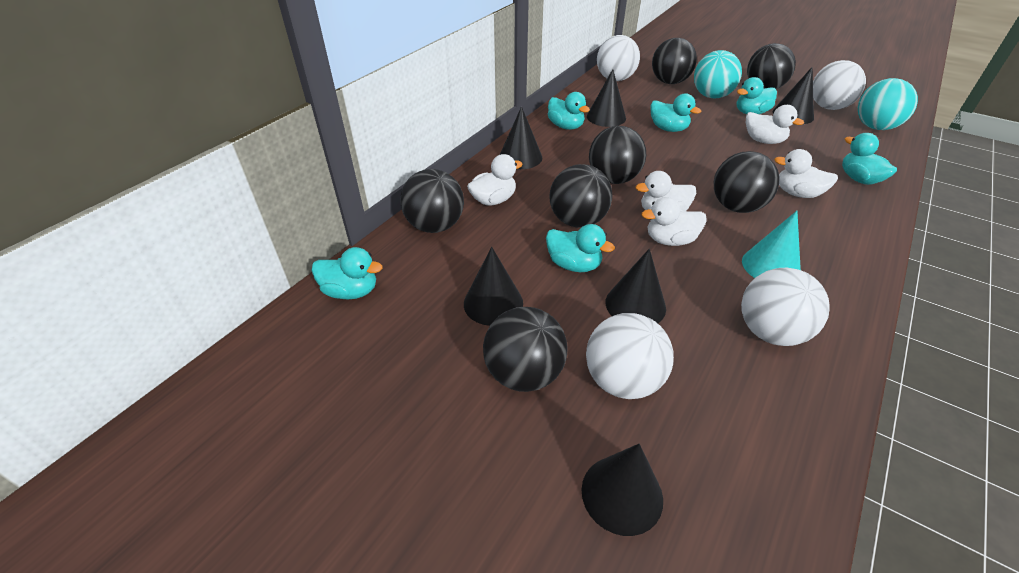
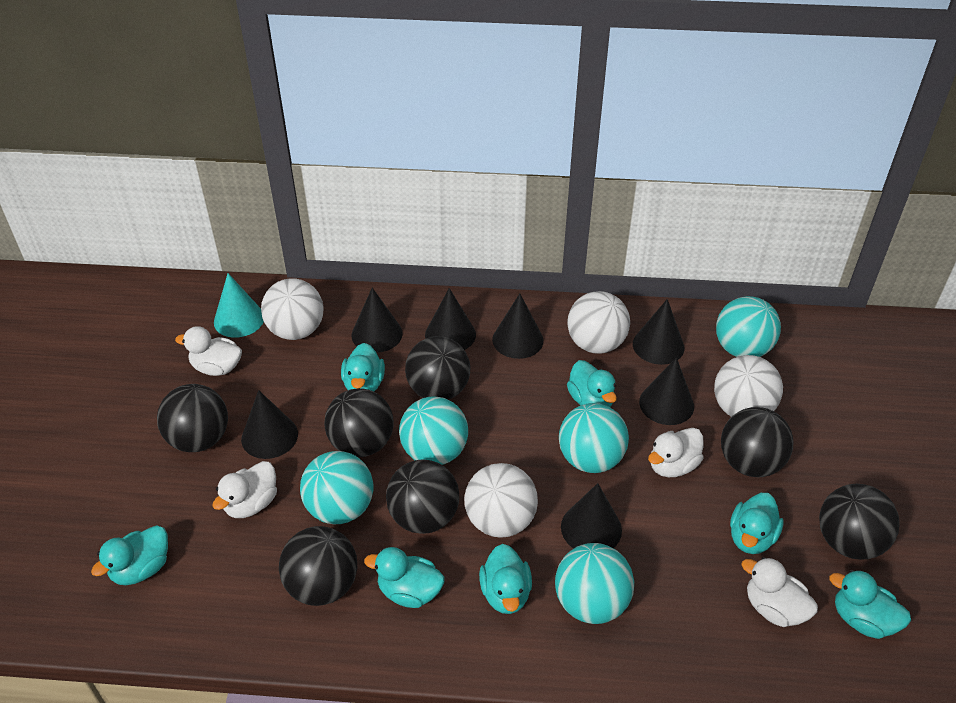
black cone: [464,247,523,326] [500,106,542,169] [581,444,663,536] [587,69,626,127] [606,249,666,323] [773,67,814,124] = 6 -> [241,390,298,459] [352,288,403,353] [425,288,476,350] [492,294,544,359] [561,483,622,549] [633,299,684,365] [639,357,694,425] = 7
turquoise ball: [694,50,742,98] [858,78,918,130] = 2 -> [300,451,373,524] [399,396,468,465] [555,543,634,624] [559,403,629,473] [716,296,781,357] = 5
turquoise duck: [312,247,383,300] [546,224,615,272] [548,92,590,130] [650,94,701,132] [737,77,777,114] [842,133,897,185] = 6 -> [91,525,168,585] [341,343,385,391] [364,547,444,608] [479,544,532,614] [567,360,617,407] [730,493,784,554] [829,570,911,639] = 7
white duck: [467,154,523,206] [636,171,696,211] [641,197,707,246] [746,105,804,144] [774,149,838,198] = 5 -> [175,326,242,376] [213,461,277,518] [648,428,704,477] [741,557,818,627] = 4

